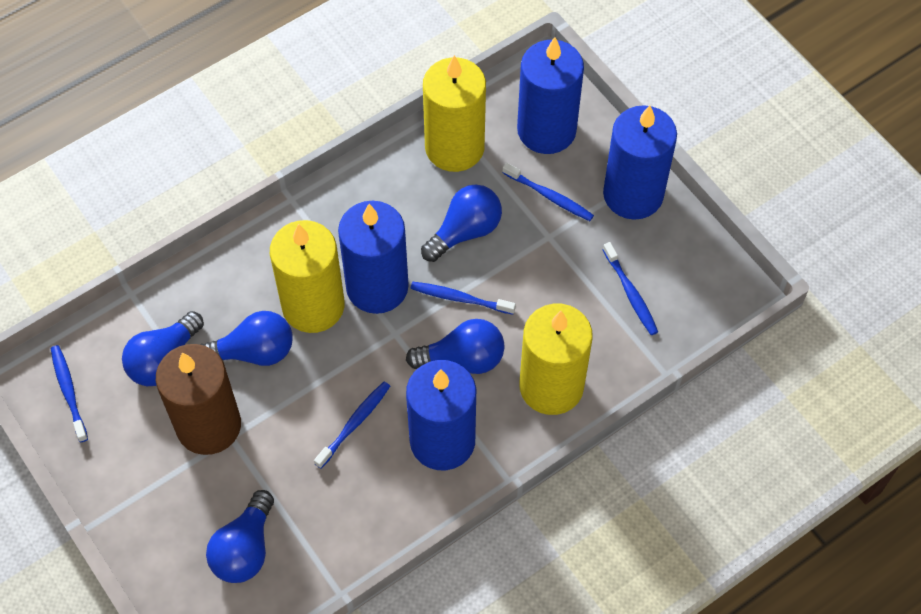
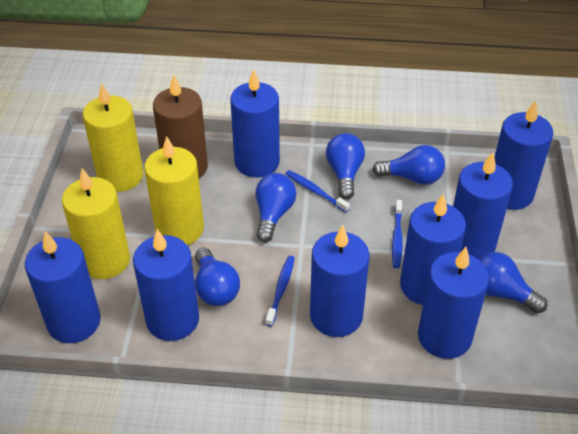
blue candle: [338,201,409,314] [406,360,476,470] [517,37,584,154] [603,105,677,220] = 4 -> [25,231,101,343] [133,229,199,341] [230,69,280,177] [310,225,370,337] [400,193,466,305] [418,247,489,359] [453,152,513,259] [494,100,553,210] = 8
blue toothbrush: [51,345,88,442] [314,381,390,469] [410,282,516,315] [502,162,594,221] [603,242,658,335] = 5 -> [265,256,295,327] [286,170,350,212] [392,200,403,268] = 3

